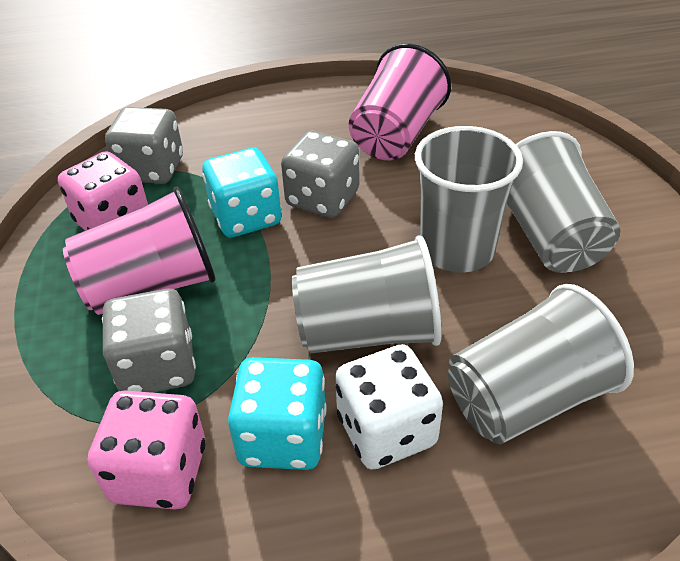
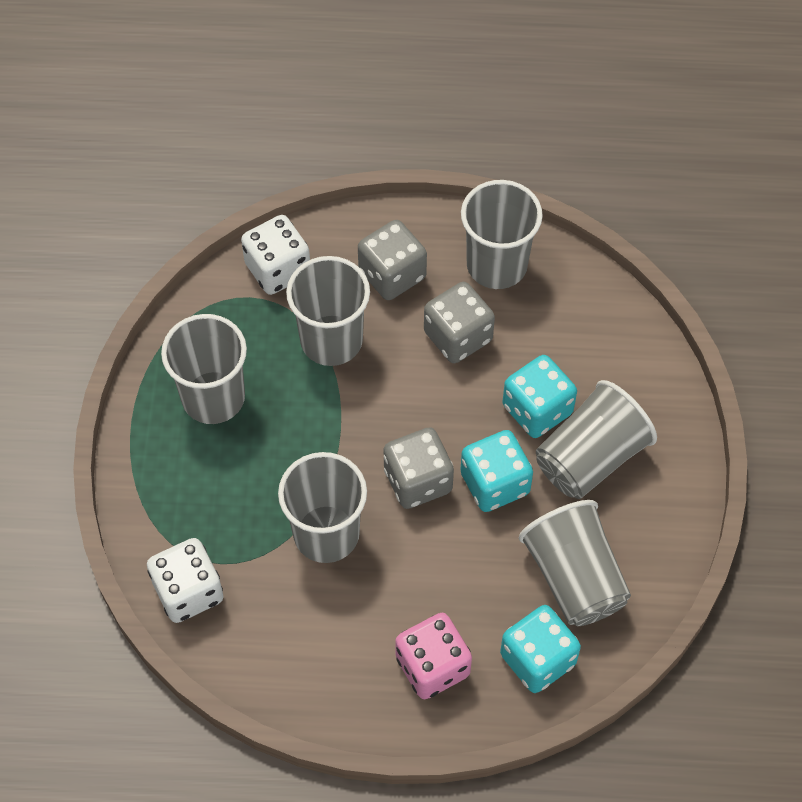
grey cup: [292,235,442,353] [415,126,523,272] [448,284,634,444] [506,131,620,273] = 4 -> [161,314,247,424] [278,452,367,563] [286,256,370,366] [461,180,543,289] [519,500,631,626] [536,380,657,499] = 6
pink cup: [63,187,216,315] [349,43,451,160] = 2 -> none = 0
pink dice: [58,151,148,231] [88,391,206,510] = 2 -> [395,613,472,699] = 1
turquoise dice: [202,148,282,237] [228,357,327,470] = 2 -> [460,430,533,512] [500,605,581,693] [503,355,577,438] = 3
white dice: [335,344,443,470] = 1 -> [147,538,223,623] [241,215,310,295] = 2

